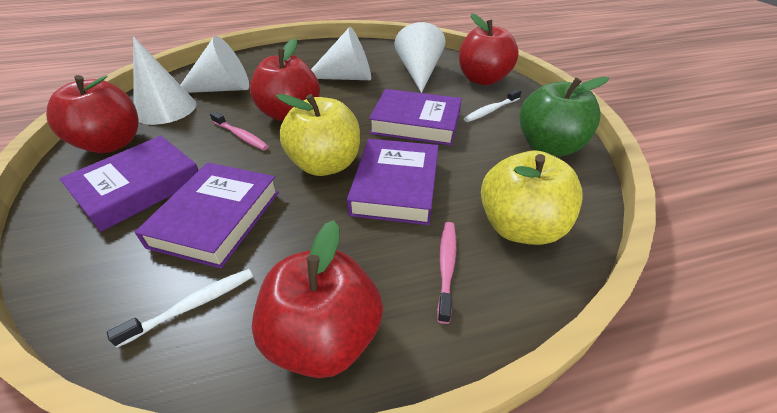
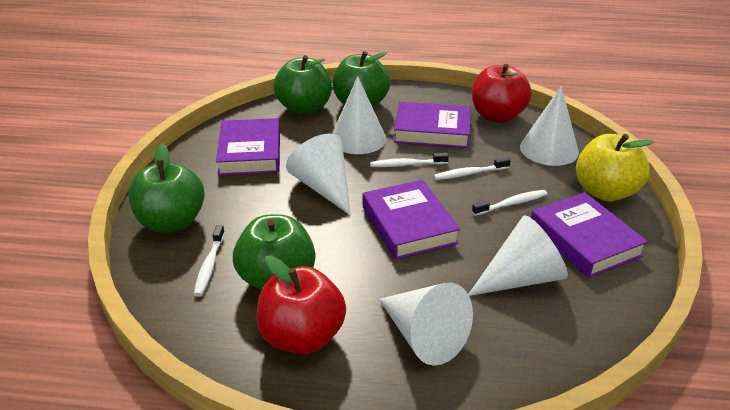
green apple: [519,77,609,156] = 1 -> [128,144,205,233] [233,214,316,290] [273,55,332,114] [333,51,390,107] = 4
pink toothbrush: [210,111,269,150] [437,222,456,324] = 2 -> none = 0
red apple: [46,75,138,153] [250,38,320,121] [252,220,383,378] [459,13,519,85] = 4 -> [256,256,346,354] [472,64,531,123] = 2
white cone: [133,36,196,125] [180,36,249,93] [311,27,371,80] [395,22,446,93] = 4 -> [286,134,351,215] [332,76,386,154] [379,283,473,366] [468,215,568,296] [520,86,579,166] = 5
white toothbrush: [107,269,253,348] [464,89,522,122] = 2 -> [194,225,225,296] [370,153,449,167] [434,157,511,180] [472,190,547,216] = 4
yellow apple: [276,94,360,176] [481,151,583,245] = 2 -> [576,134,654,201] = 1

